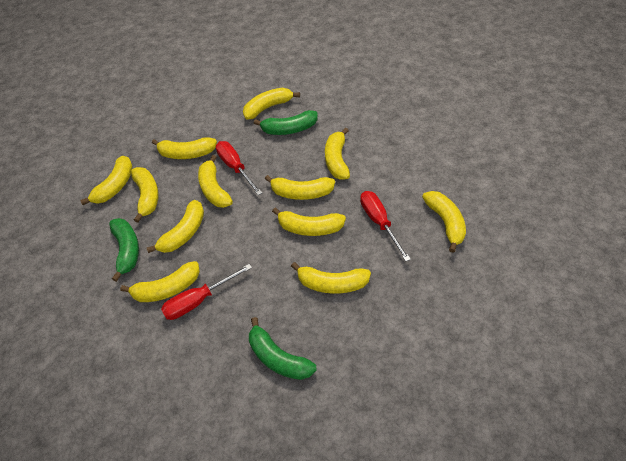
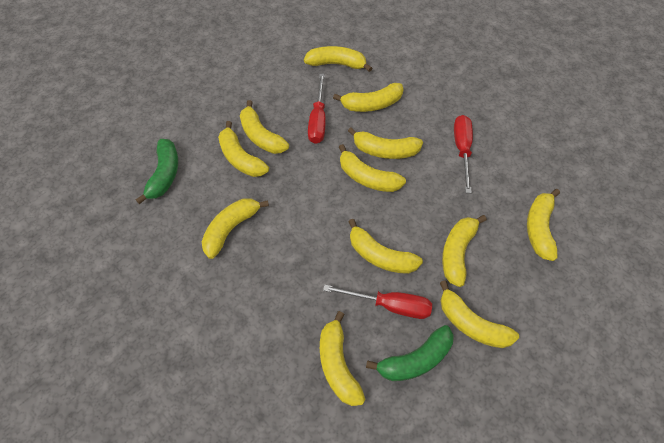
green banana: [109,218,139,282] [249,317,317,380] [254,110,318,135] = 3 -> [136,139,178,204] [366,325,454,381] = 2

